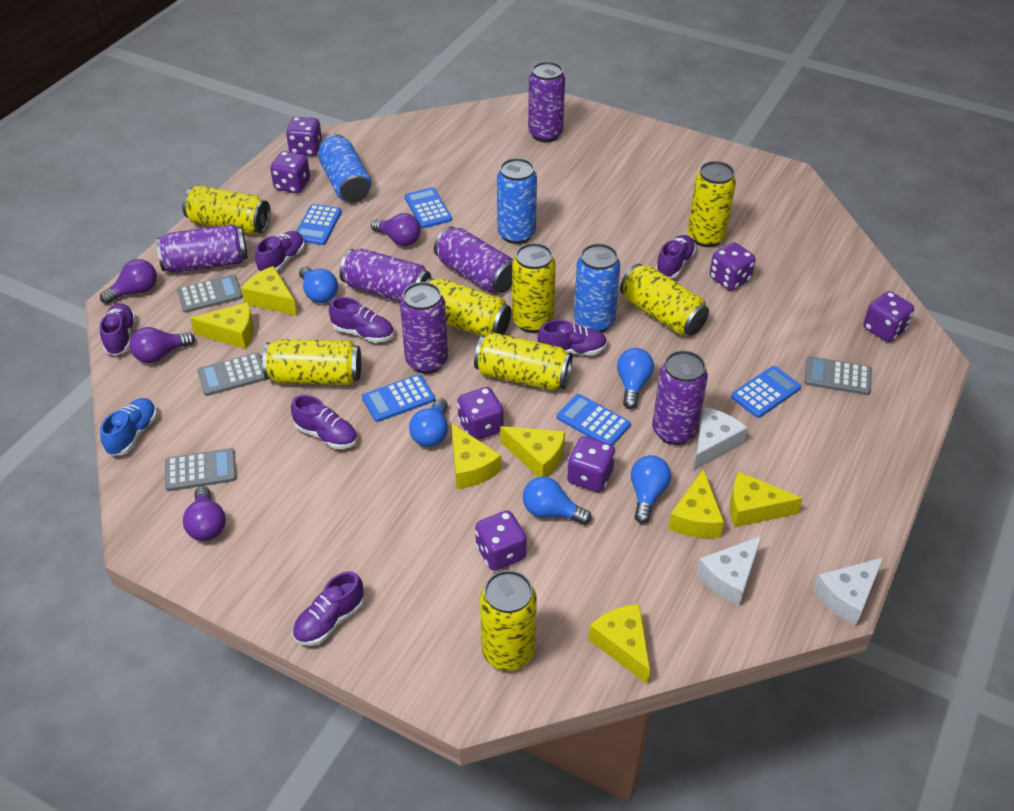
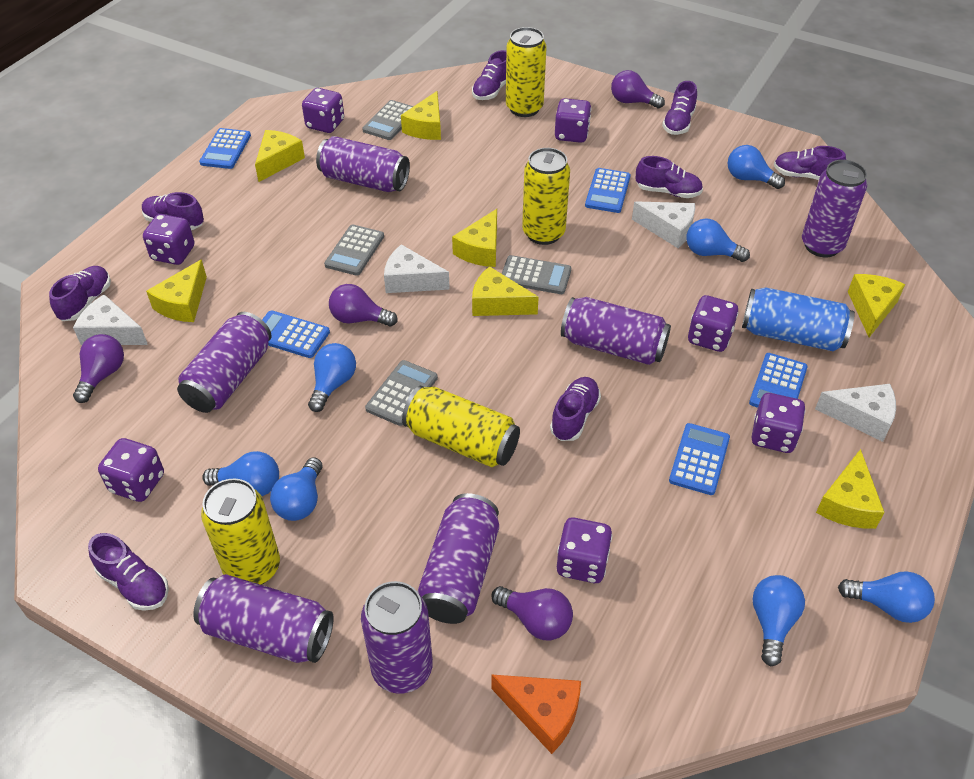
blue can: [318,134,371,203] [497,158,537,244] [574,243,620,333] = 3 -> [742,287,855,352] = 1
blue light bulb: [299,267,338,303] [409,398,448,447] [523,477,592,525] [617,348,654,409] [631,455,671,524] = 5 -> [202,451,279,496] [270,457,323,521] [308,343,356,412] [686,218,750,262] [727,145,785,189] [753,575,805,666] [838,571,935,623] = 7
blue shoe: [100,398,157,456] = 1 -> none = 0
orange cheese: none = 0 -> [491,674,581,754] = 1
purple can: [156,224,248,273] [340,249,431,302] [400,282,448,374] [434,226,513,294] [528,61,565,142] [652,350,708,445] = 6 -> [177,312,271,413] [193,574,334,663] [316,136,410,192] [361,581,433,694] [417,493,499,624] [561,297,671,365] [802,160,867,257] = 7
purple shoe: [100,303,136,355] [255,231,305,272] [291,395,357,449] [292,571,364,646] [329,297,394,343] [537,320,607,355] [655,235,696,278] = 7 -> [49,266,111,321] [88,533,169,611] [142,192,204,230] [472,50,506,100] [550,377,601,441] [636,156,703,198] [662,81,697,135] [774,146,846,180] = 8
white cheese: [694,407,747,470] [696,536,762,606] [813,557,884,626] = 3 -> [73,294,148,345] [384,244,450,293] [632,201,695,248] [815,384,896,442] = 4
yellow can: [182,185,271,234] [263,339,361,385] [426,278,511,336] [474,332,573,390] [480,570,537,671] [512,243,556,333] [620,264,709,336] [688,161,736,247] = 8 -> [201,478,280,585] [402,385,520,467] [506,27,547,117] [522,148,570,245] = 4

